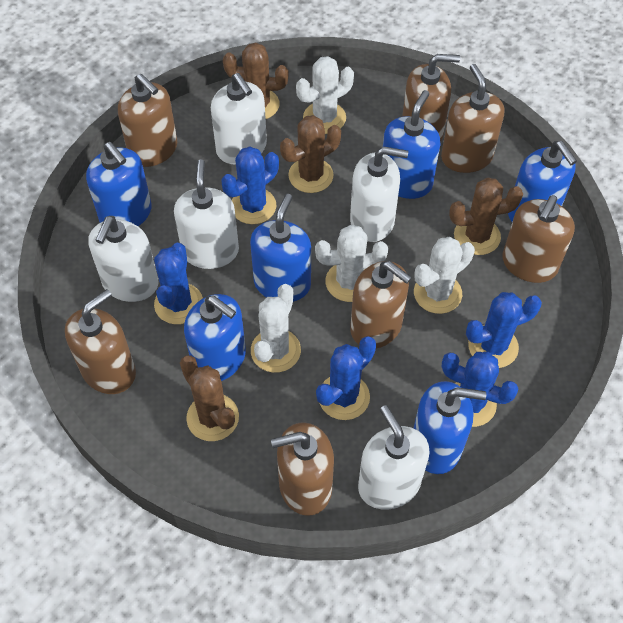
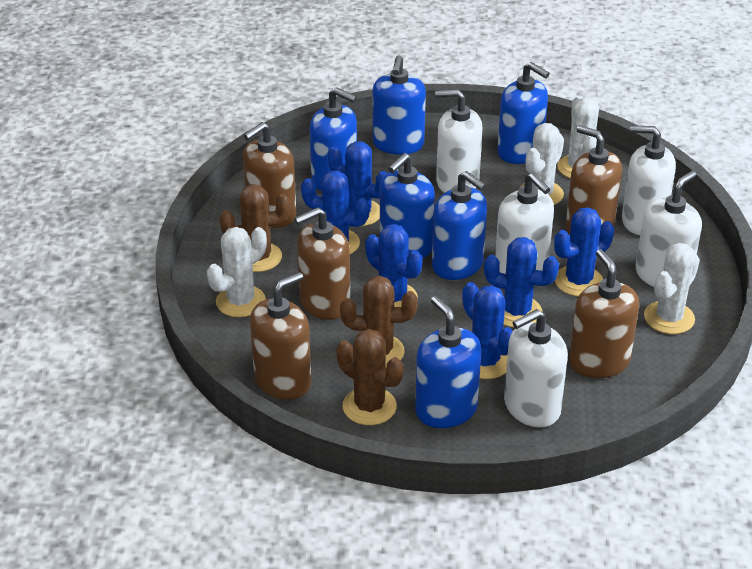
blue cactus: [154,243,203,324] [221,147,279,224] [316,336,376,420] [442,352,518,427] [466,292,542,368] = 5 -> [301,171,370,254] [328,141,387,227] [365,224,423,307] [462,282,513,379] [484,237,559,328] [554,207,614,296] = 6
brown cactus: [180,355,239,441] [223,43,289,119] [280,115,341,193] [449,178,523,255] = 4 -> [219,184,291,272] [337,329,403,425] [340,276,418,368] = 3
brown soap dispenser: [65,289,136,394] [118,74,177,167] [271,422,334,516] [350,261,412,349] [402,54,460,143] [441,64,504,173] [502,195,575,283] = 7 -> [243,122,296,228] [250,272,311,400] [294,207,350,320] [566,125,622,234] [569,249,639,378] = 5

